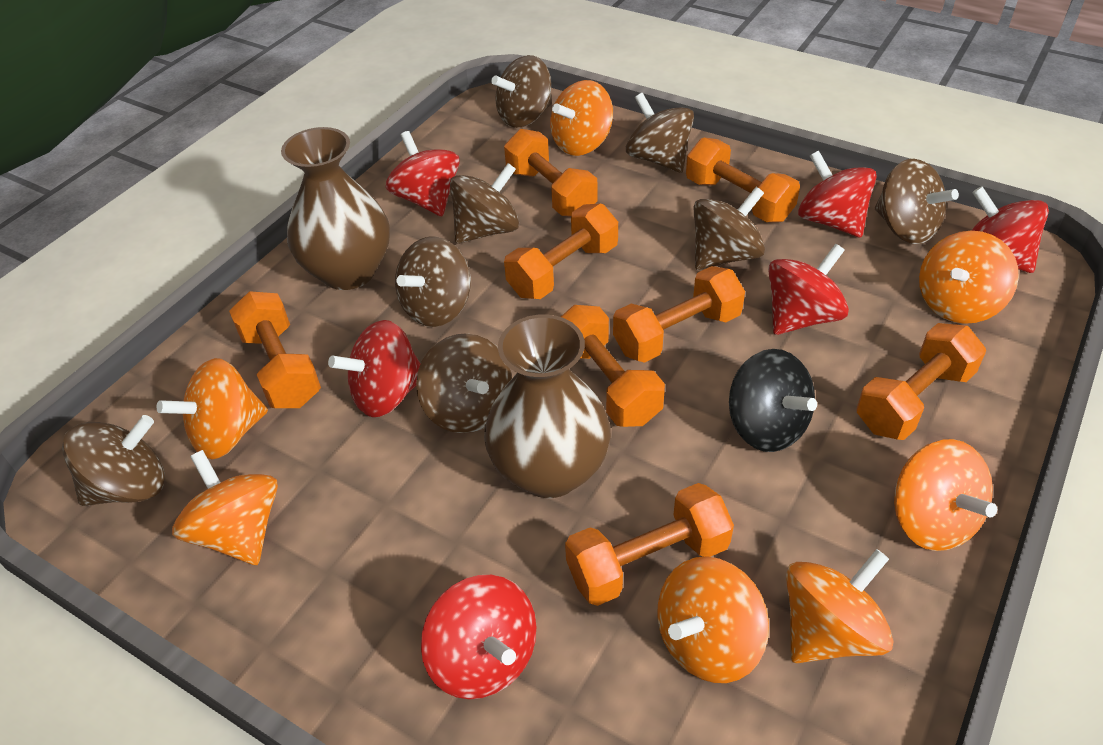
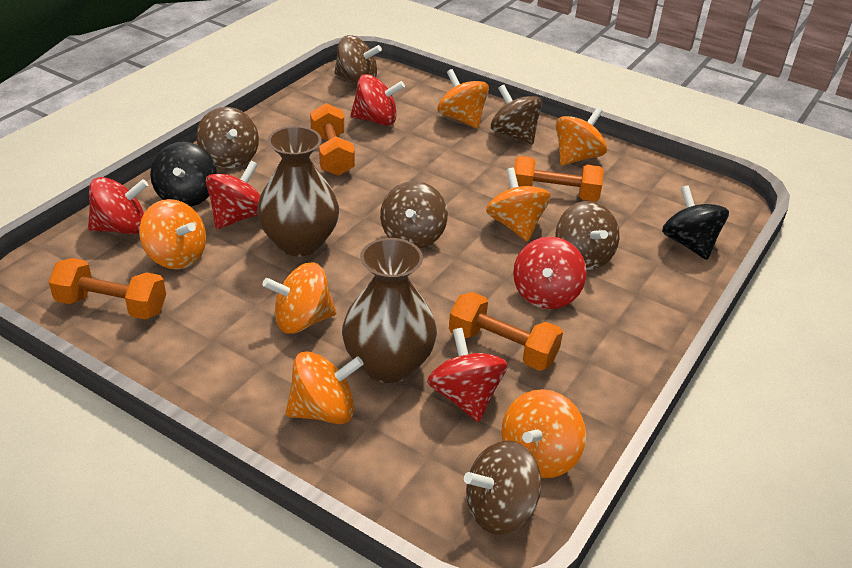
black spinning top: [729,349,817,452] = 1 -> [150,142,217,207] [662,185,729,260] = 2
brown spinning top: [62,415,165,506] [395,236,471,327] [416,333,512,433] [450,163,519,244] [491,55,552,128] [626,93,694,173] [694,187,765,270] [875,159,959,244] = 8 -> [196,107,259,169] [334,35,382,84] [380,181,448,248] [464,440,541,535] [491,85,542,145] [556,201,619,270] = 6
orange dumbbell: [229,291,321,408] [504,129,598,217] [504,203,618,299] [561,305,665,427] [565,483,734,606] [613,266,745,363] [686,137,800,222] [856,323,986,440] = 8 -> [49,258,166,320] [310,103,355,176] [449,292,563,371] [514,156,604,201] = 4
red spinning top: [328,320,421,417] [386,131,460,216] [421,575,537,699] [768,244,849,335] [798,151,877,238] [971,186,1049,273] = 6 -> [88,177,148,234] [206,160,260,229] [350,74,405,126] [427,328,508,422] [513,236,587,309] = 5

